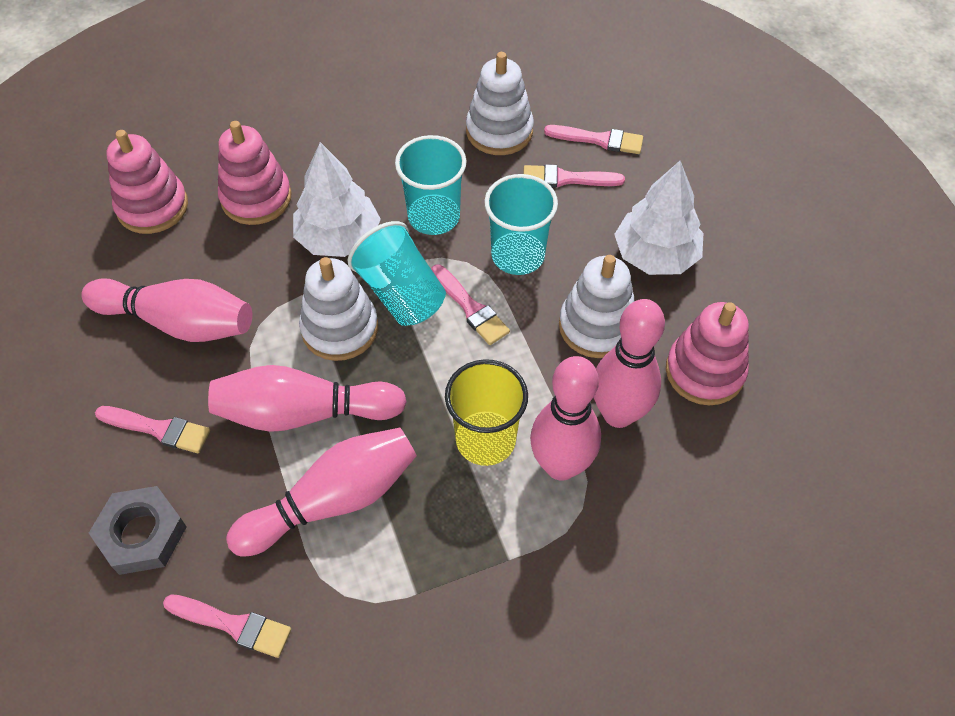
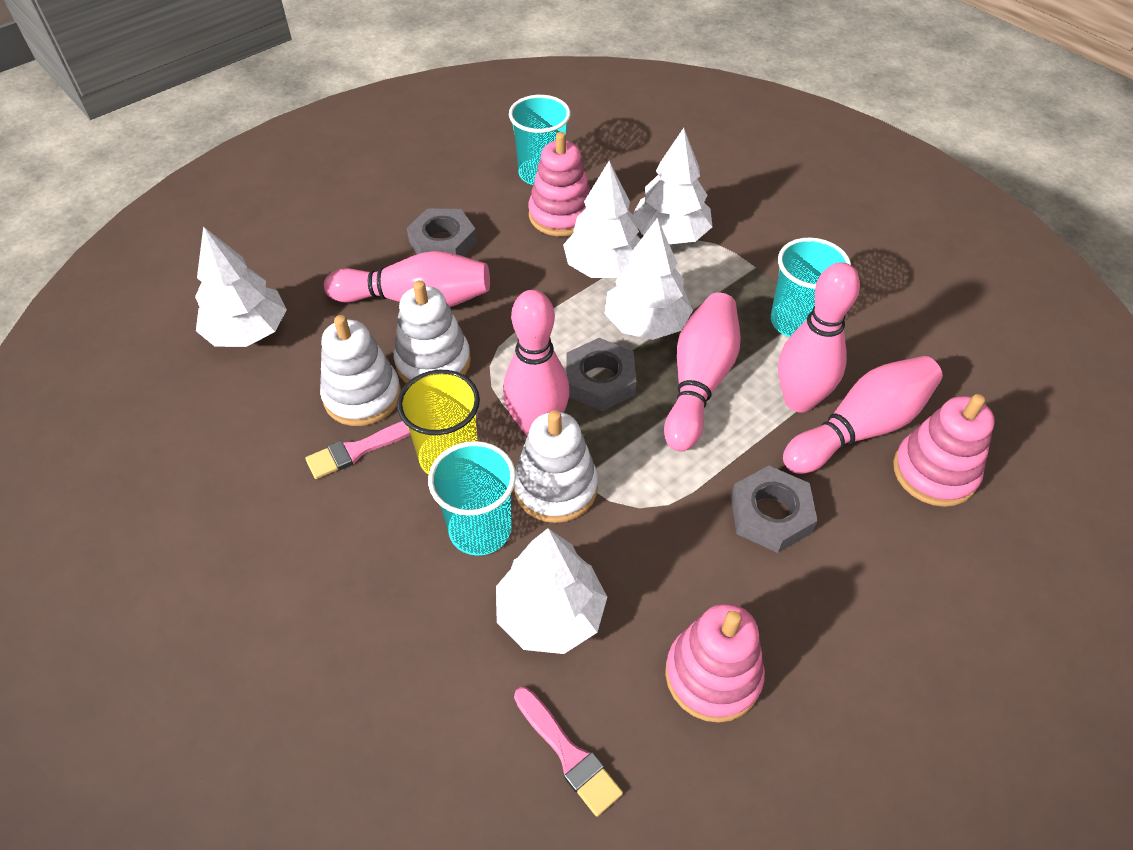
grey nut: [89,486,187,575] = 1 -> [407,208,477,256] [566,338,636,411] [731,466,818,553] = 3
pink brush: [95,406,210,453] [163,594,291,658] [431,264,510,345] [523,164,625,188] [544,125,643,154] = 5 -> [305,421,411,479] [514,687,623,817] = 2
white tree: [293,142,381,257] [614,161,703,275] = 2 -> [195,226,287,347] [496,528,607,654] [563,161,641,278] [605,218,693,340] [633,128,712,244] = 5

